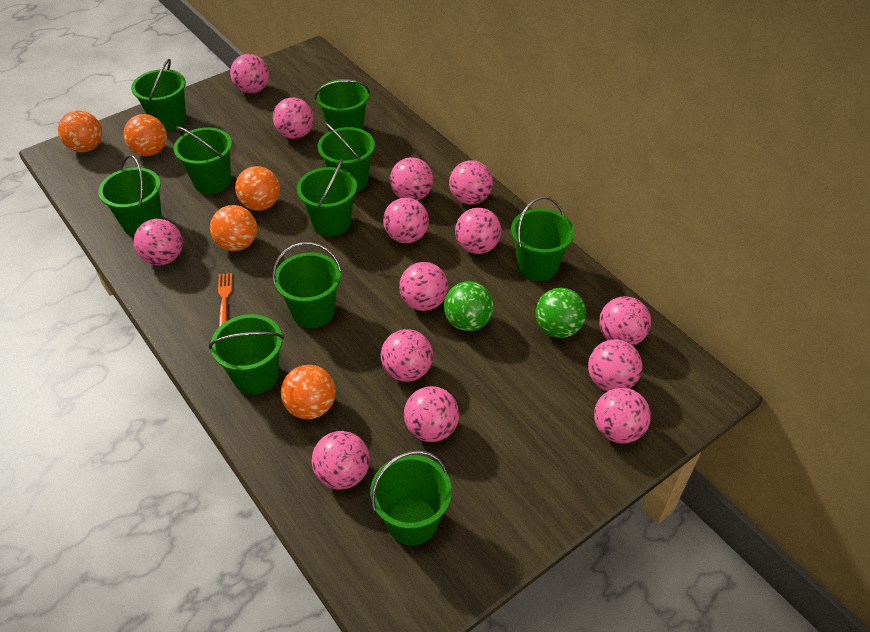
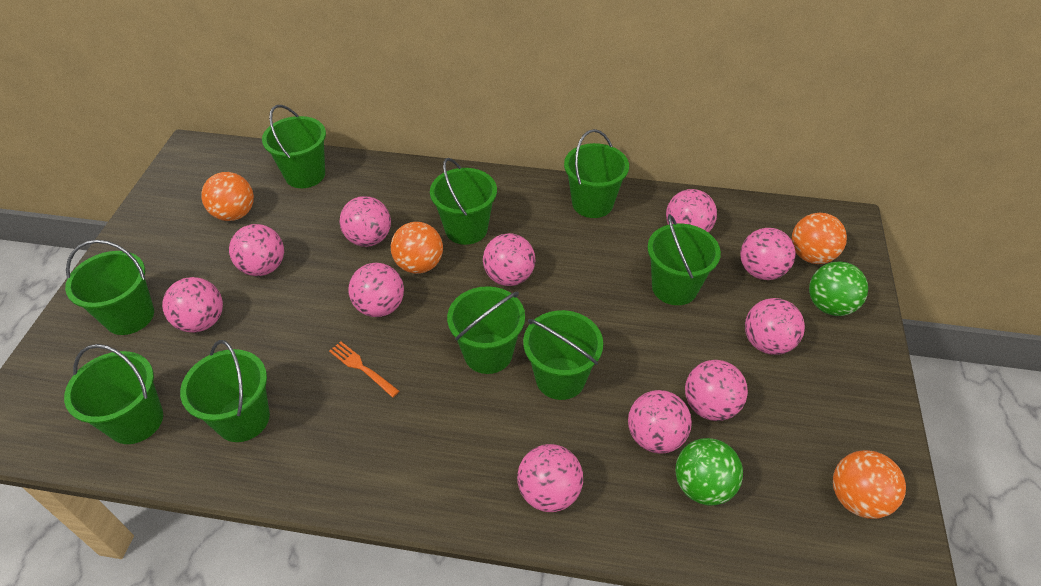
green bucket: [98,155,162,236] [131,59,186,131] [174,126,232,194] [209,314,284,395] [272,242,342,328] [297,159,357,237] [315,79,370,132] [318,122,375,192] [370,450,452,545] [511,196,574,281] = 10 -> [64,344,163,444] [65,240,154,335] [180,340,270,442] [262,105,326,188] [430,158,497,245] [447,286,525,374] [523,310,603,400] [564,129,629,218] [647,214,721,305] = 9
orange ball: [58,110,102,152] [123,114,167,156] [210,205,257,251] [235,166,280,211] [281,365,336,419] = 5 -> [201,172,254,221] [391,222,443,274] [792,213,847,264] [833,450,906,519] = 4
pink ball: [134,219,183,266] [230,54,269,93] [273,97,314,139] [312,431,370,490] [381,329,433,382] [383,198,429,243] [390,157,433,201] [399,262,448,311] [404,386,459,442] [449,160,493,205] [455,208,501,254] [588,339,642,391] [594,388,651,444] [599,296,651,346] = 14 -> [162,277,223,333] [229,224,284,276] [339,196,391,247] [349,263,404,317] [483,233,535,286] [517,444,583,512] [628,390,692,454] [666,189,717,232] [685,360,748,421] [741,228,795,280] [745,298,805,355] = 11

